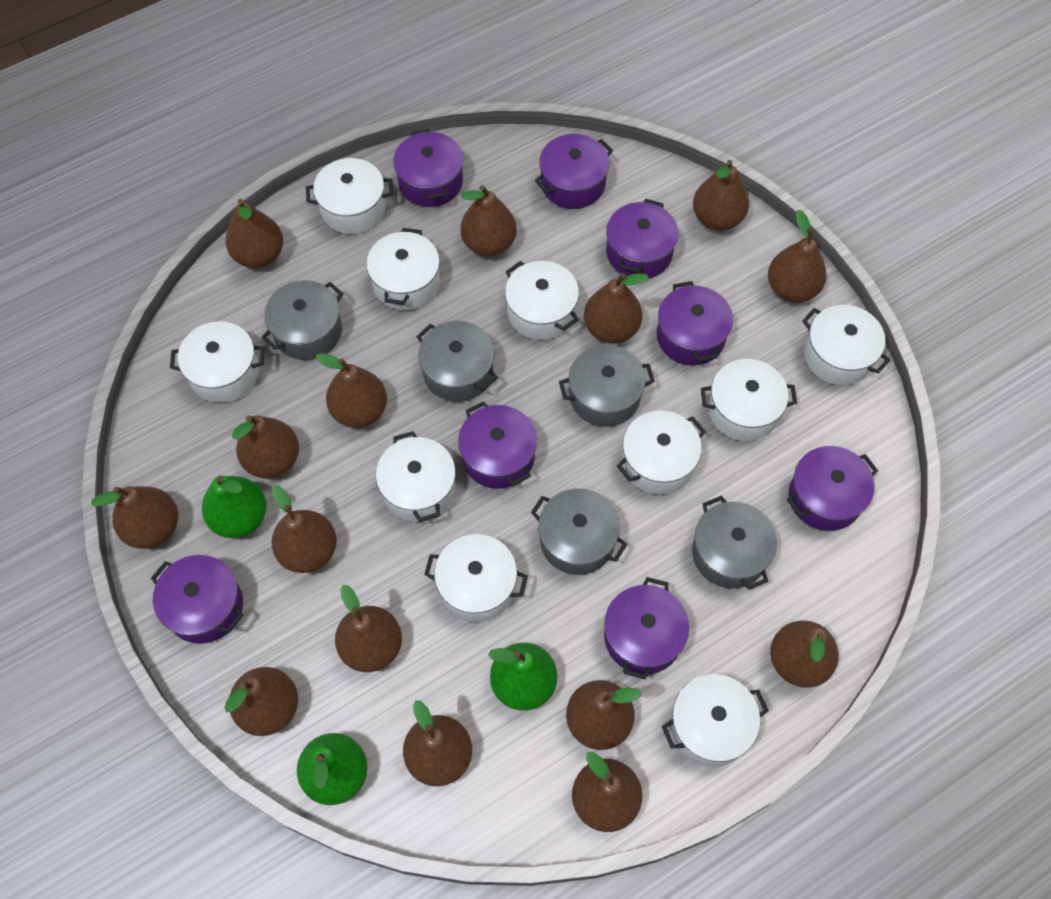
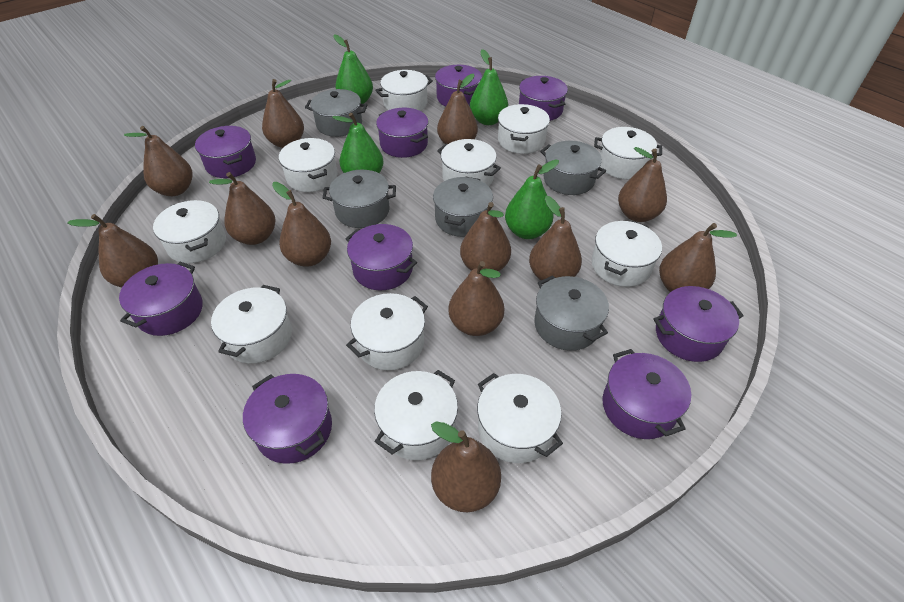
brown pear: [91,486,178,549] [224,667,298,736] [225,199,283,268] [232,415,299,479] [272,485,337,573] [316,353,387,428] [335,585,402,672] [403,700,472,786] [460,185,517,256] [566,680,642,750] [572,752,642,832] [584,273,649,343] [693,160,749,231] [768,210,827,303] [770,621,839,688] = 15 -> [67,214,158,288] [124,126,192,196] [209,172,276,245] [262,79,304,148] [272,182,331,267] [431,422,501,512] [437,74,478,144] [448,261,505,336] [460,202,511,272] [529,196,582,280] [618,147,667,222] [659,223,737,292] = 12
green pear: [202,475,267,538] [297,733,367,805] [488,643,557,711] = 3 -> [332,113,384,173] [333,34,373,104] [470,49,508,125] [505,159,559,239] = 4
purple pot: [151,555,243,644] [393,129,463,207] [458,401,537,489] [535,134,613,209] [604,577,689,680] [606,199,679,279] [657,281,733,366] [787,446,878,531] = 8 -> [119,262,203,336] [195,126,256,178] [243,374,332,464] [345,224,417,290] [376,108,428,158] [435,65,482,107] [519,76,568,121] [603,349,691,439] [653,286,744,362] = 9
white pot: [170,321,265,403] [306,158,393,234] [366,228,440,310] [376,431,456,522] [424,534,528,622] [505,261,579,340] [617,411,706,495] [662,674,769,767] [701,359,797,441] [802,305,890,385] = 10 -> [153,200,226,263] [211,285,292,364] [279,138,337,192] [346,293,428,370] [374,370,458,460] [375,70,433,111] [437,139,501,186] [477,373,563,463] [498,104,550,154] [591,221,662,287] [594,127,662,179] = 11

